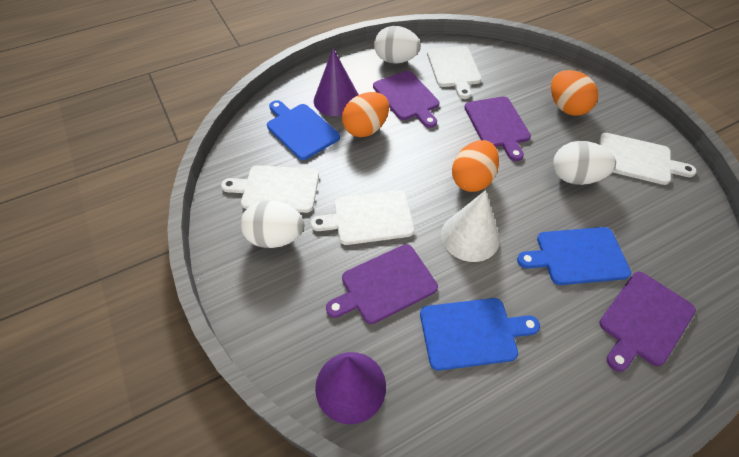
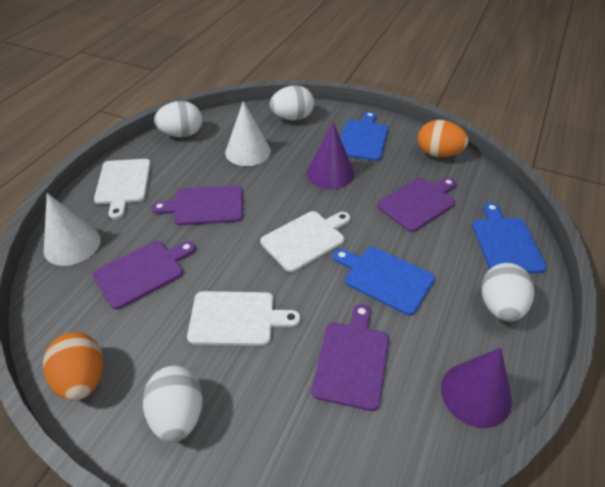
orange egg: [342,92,389,137] [452,140,499,192] [551,70,598,116] = 3 -> [43,332,103,401] [418,120,468,158] = 2
white cone: [441,190,500,262] = 1 -> [44,193,101,266] [225,101,271,166] = 2
white cutting board: [221,165,319,213] [311,190,414,245] [427,46,482,99] [599,133,697,185] = 4 -> [94,159,151,219] [187,291,300,346] [261,211,350,272] = 3
white egg: [241,200,304,248] [374,26,421,64] [553,141,616,185] = 3 -> [143,365,203,442] [154,101,202,137] [270,85,314,121] [482,263,534,322] = 4

